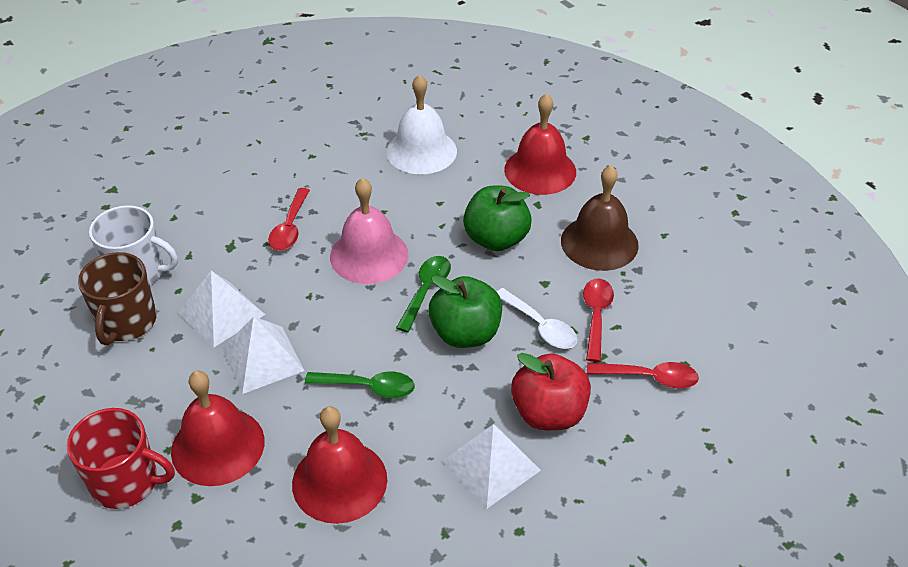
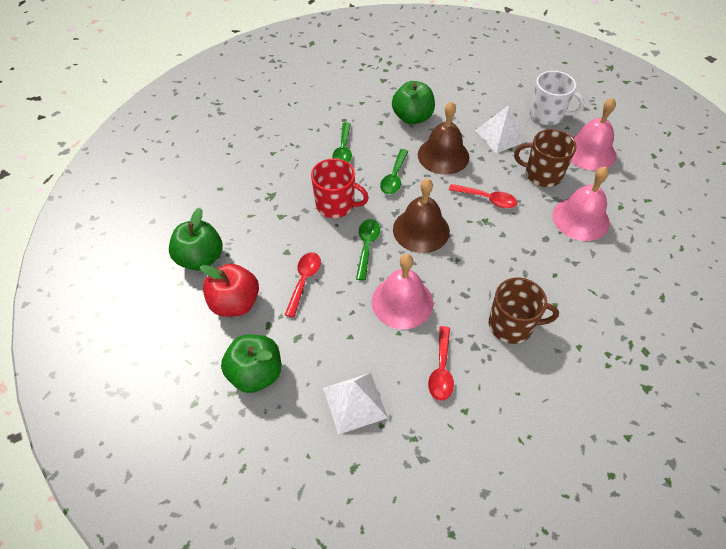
brown bell: [561,165,639,271] = 1 -> [393,178,450,253] [418,101,469,175] = 2
brown mug: [78,252,157,345] = 1 -> [489,278,559,344] [514,129,577,187] = 2
green apple: [429,276,502,348] [463,186,532,251] = 2 -> [169,208,223,271] [221,334,281,393] [392,81,435,125] = 3
green spoon: [305,371,415,398] [396,256,451,332] = 2 -> [332,122,352,163] [356,219,380,281] [380,149,408,194] = 3
pink bell: [330,178,408,284] = 1 -> [372,254,433,329] [553,166,610,241] [571,98,616,171] = 3
red bell: [171,371,265,486] [292,406,387,524] [504,93,576,195] = 3 -> none = 0
white bell: [386,74,457,174] = 1 -> none = 0
white pyramid: [179,271,265,347] [222,317,305,394] [442,424,541,509] = 3 -> [323,373,388,435] [475,105,527,154] = 2
white spoon: [497,288,577,349] = 1 -> none = 0

